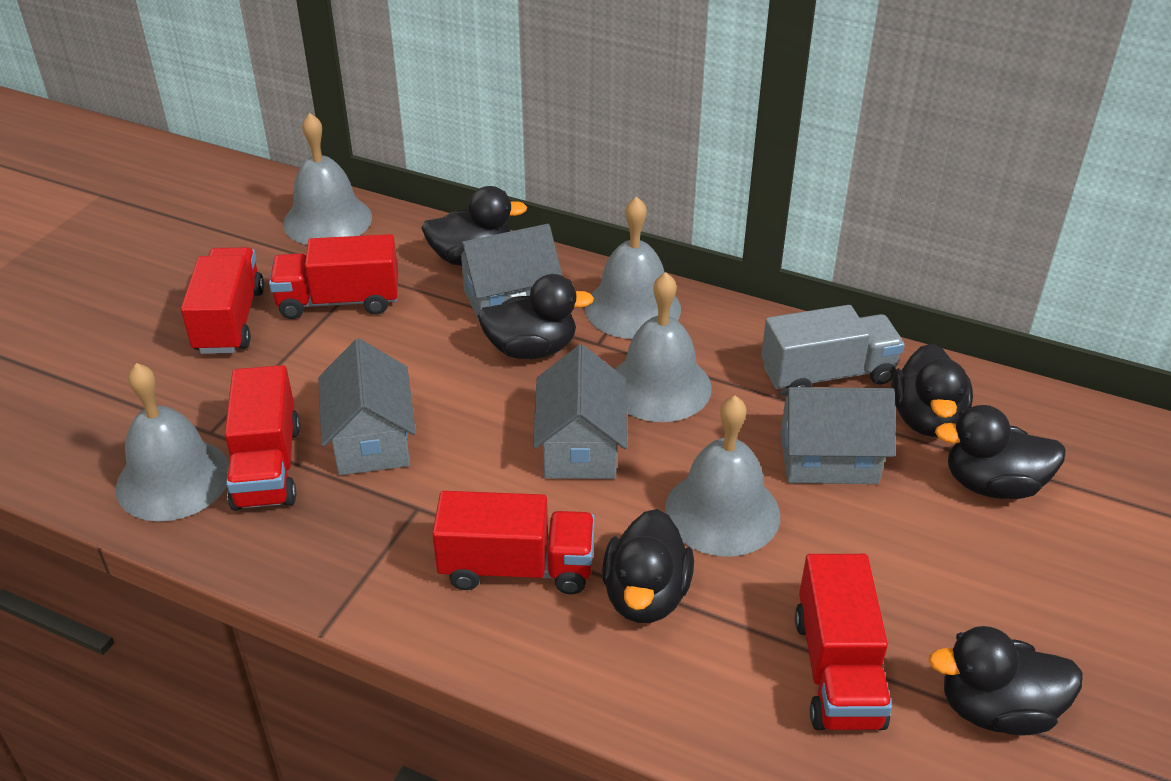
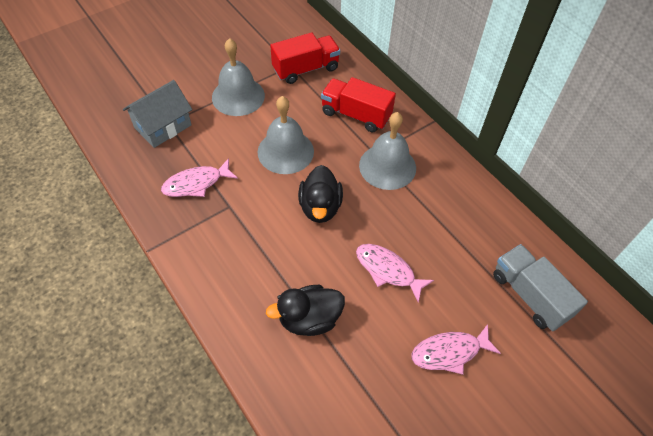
black duck: [421,186,527,266] [477,274,594,359] [602,509,694,623] [892,344,973,437] [929,626,1083,736] [935,405,1066,499] = 6 -> [266,285,345,336] [298,165,343,223] = 2
grey bell: [116,363,229,522] [283,113,372,245] [585,196,681,339] [615,272,712,422] [665,396,780,557] = 5 -> [212,38,265,116] [257,96,314,174] [359,112,416,190] = 3
grey house: [318,339,416,475] [454,224,563,323] [533,345,627,479] [779,387,895,484] = 4 -> [123,80,192,148] = 1
pink fish: none = 0 -> [161,158,238,197] [356,244,434,303] [411,324,501,375] = 3
red truck: [181,247,264,354] [225,365,300,511] [269,234,398,319] [432,491,595,594] [795,554,892,730] = 5 -> [270,32,340,84] [321,77,396,132] = 2

